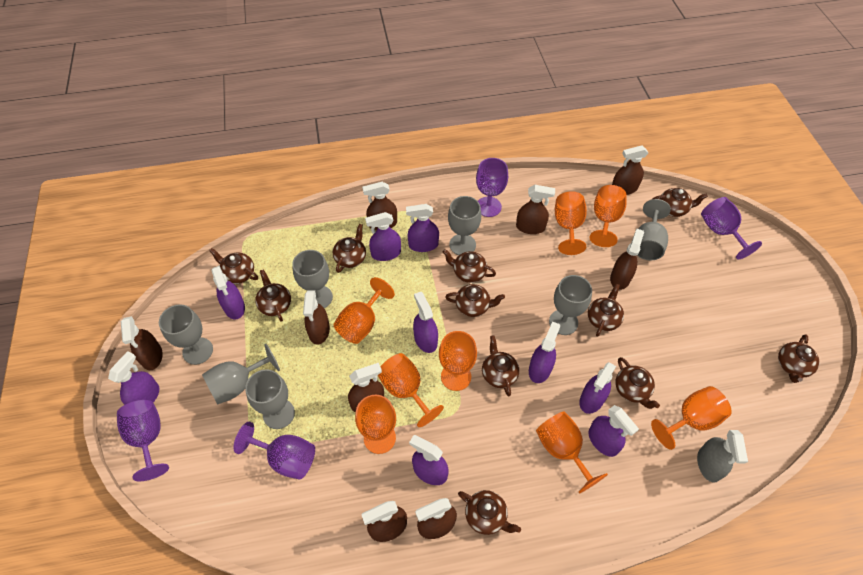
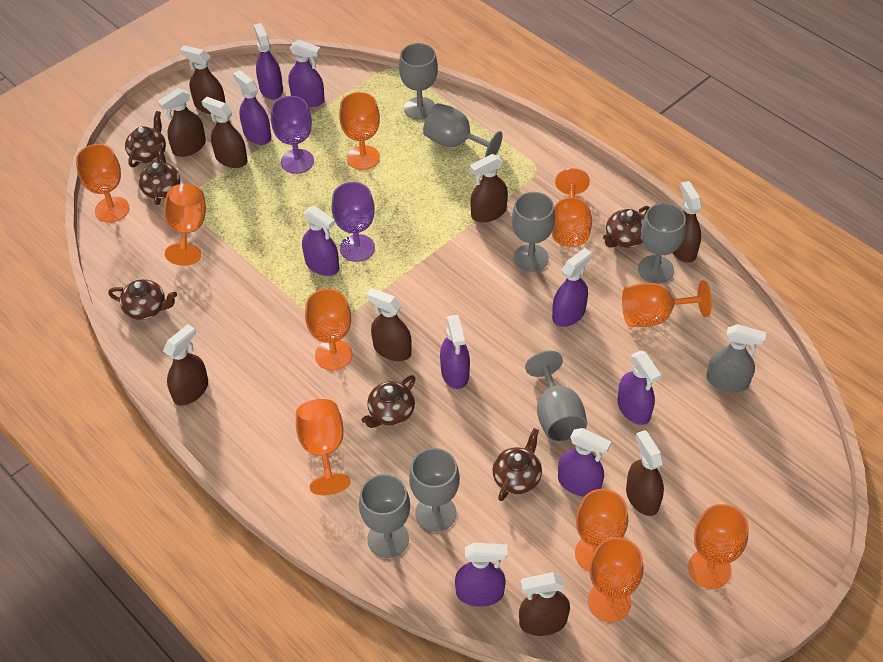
brown teapot: [209,248,258,284] [255,269,291,322] [333,224,366,273] [443,249,496,283] [445,284,505,317] [458,490,521,535] [482,335,519,396] [588,284,624,337] [615,357,660,409] [652,188,708,217] [778,334,820,383] = 11 -> [108,279,177,320] [125,111,166,167] [139,144,180,205] [362,375,416,428] [492,428,542,501] [603,206,650,248] = 6
orange goblet: [334,277,395,344] [355,395,396,454] [378,353,444,427] [439,331,477,391] [536,411,608,494] [555,191,587,255] [590,185,627,247] [651,386,732,450] = 8 -> [76,144,129,223] [164,184,206,266] [296,399,351,495] [305,289,352,371] [339,92,380,170] [552,168,592,247] [575,489,628,572] [588,537,643,622] [622,280,712,327] [688,504,749,589] = 10
purple goblet: [117,400,169,481] [233,422,315,480] [476,158,508,217] [701,197,762,260] = 4 -> [271,96,314,174] [331,182,375,262] = 2

